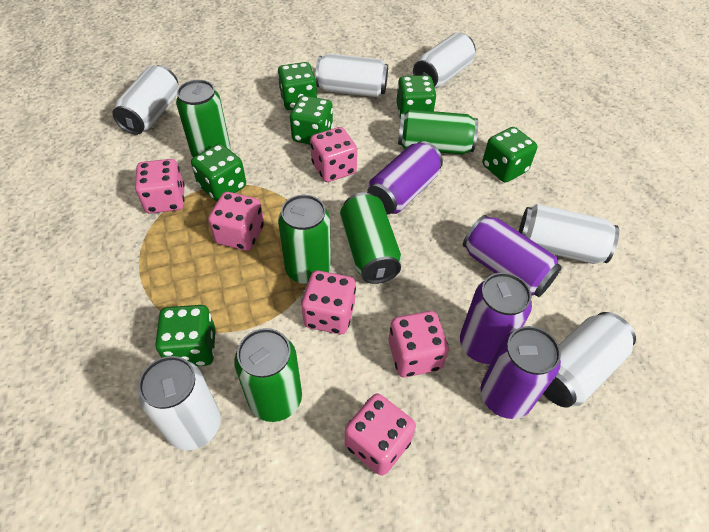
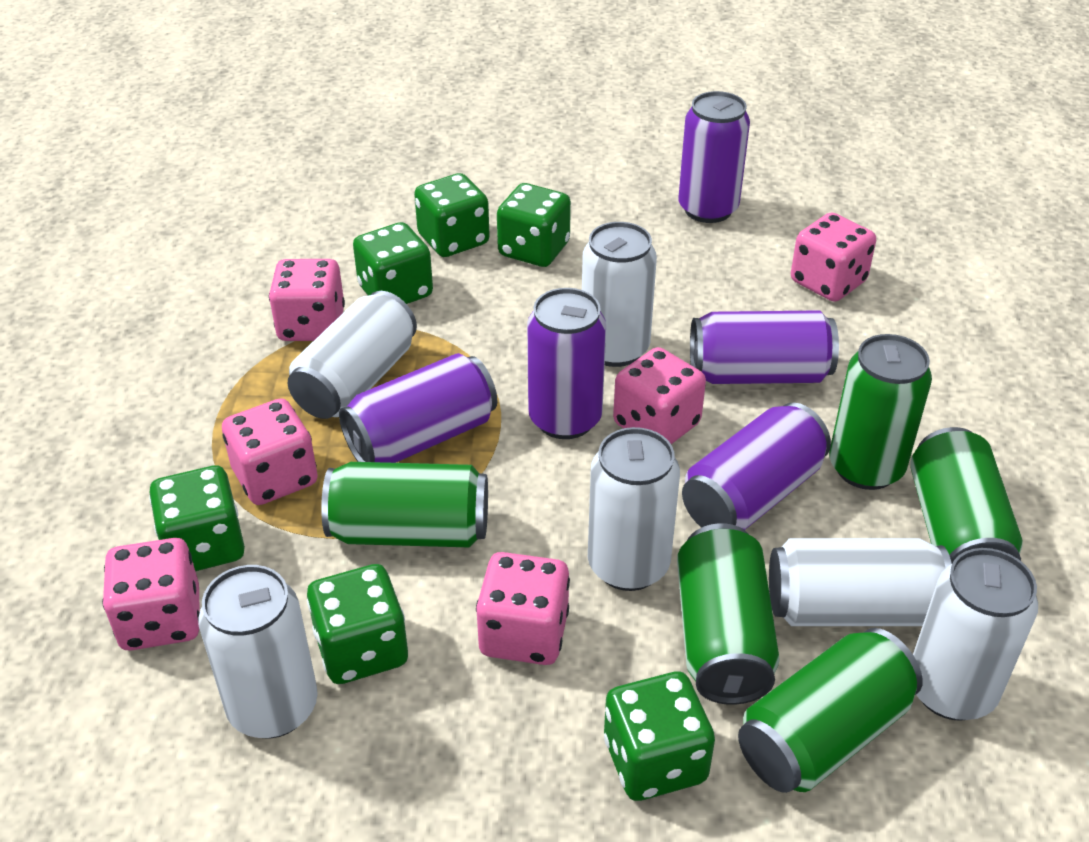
purple can: [367,141,443,214] [460,272,532,364] [463,215,562,297] [481,326,561,419] = 4 -> [339,353,497,463] [527,288,606,439] [678,91,750,223] [682,403,831,530] [690,310,839,384] = 5

